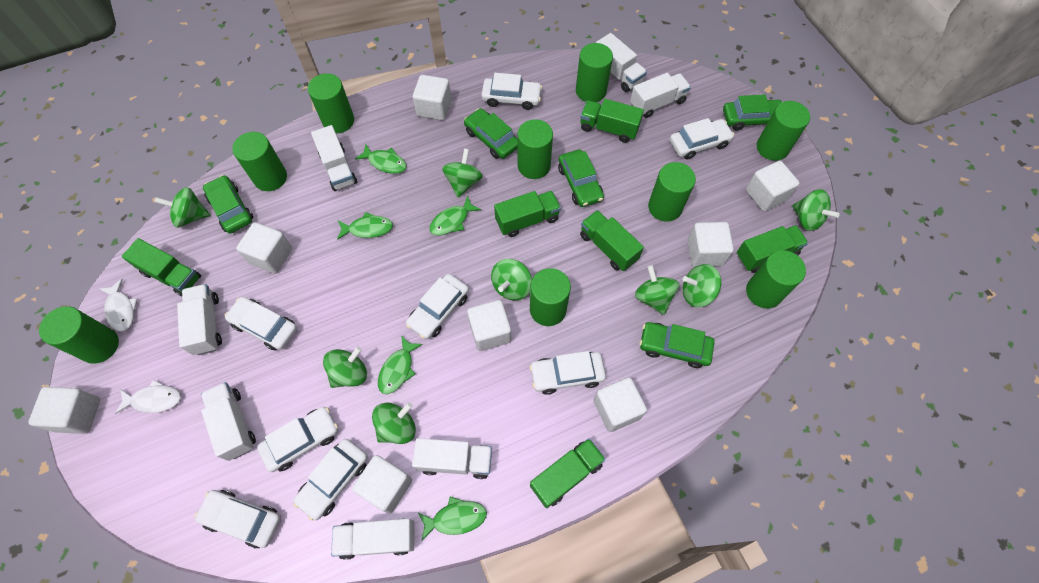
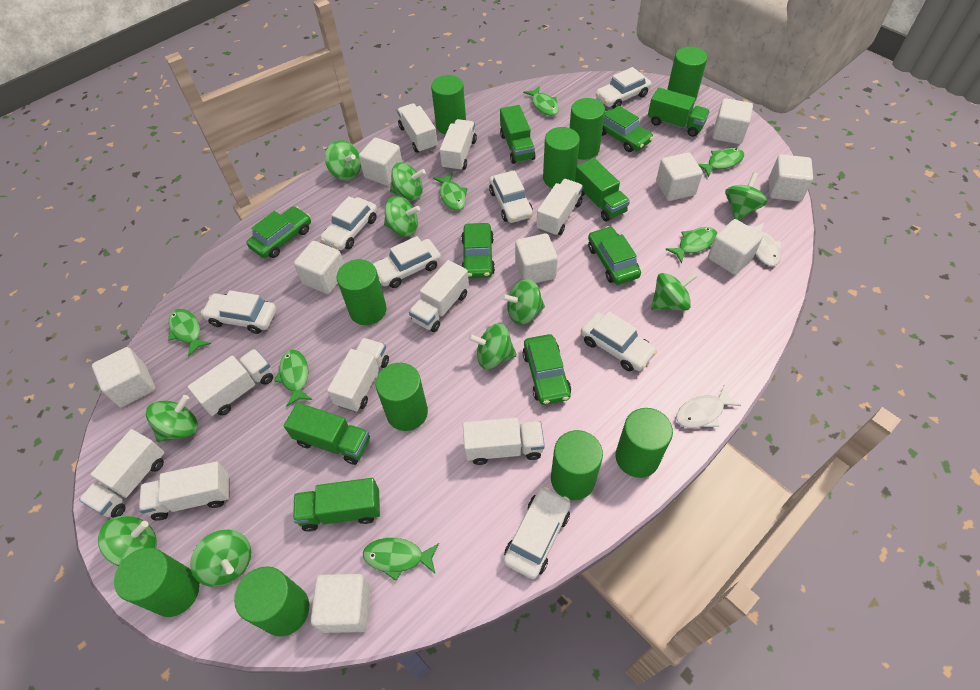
green cylinder: [39,306,119,364] [232,132,287,191] [308,73,354,133] [517,119,553,179] [530,268,571,326] [576,43,613,102] [648,162,696,222] [746,250,806,309] [757,101,810,161] = 9 -> [114,547,199,617] [234,566,309,636] [337,259,387,325] [376,363,428,431] [431,75,466,135] [543,127,580,188] [551,430,603,500] [570,98,605,160] [616,408,673,478] [667,47,707,101] = 10
green fish: [337,212,393,240] [355,144,407,174] [378,335,423,394] [418,497,487,540] [429,196,481,235] = 5 -> [168,309,211,357] [274,350,312,407] [363,538,439,581] [433,172,468,210] [523,86,559,116] [665,227,717,264] [698,148,744,177] = 7
green spinning top: [155,187,210,228] [323,346,367,388] [372,402,416,444] [442,148,483,197] [491,259,532,300] [635,265,679,315] [683,264,721,307] [792,189,840,231] = 8 -> [98,515,157,566] [146,395,198,443] [190,530,251,587] [325,140,361,180] [384,196,420,237] [390,162,426,200] [468,323,517,369] [501,279,545,325] [651,273,698,311] [725,173,767,220] = 10
green truck: [122,238,201,296] [494,191,561,237] [530,438,606,508] [580,99,644,143] [580,210,644,271] [737,225,808,273] = 6 -> [284,403,370,465] [293,478,380,532] [500,105,536,164] [575,158,630,221] [648,88,710,137] = 5
white car: [194,490,281,548] [225,297,297,350] [257,407,338,472] [293,439,368,521] [406,274,469,340] [481,73,542,110] [529,351,606,395] [670,118,734,160] = 8 -> [201,290,277,334] [320,196,377,250] [373,236,441,288] [489,170,533,223] [503,487,571,579] [581,311,657,371] [596,67,651,109] = 7
white cube: [28,387,100,434] [236,222,292,274] [352,455,412,514] [413,75,451,120] [467,300,511,351] [594,378,647,432] [687,222,734,267] [746,161,800,212] = 8 -> [92,347,155,407] [294,241,344,294] [311,574,371,633] [359,138,402,186] [515,233,558,283] [656,152,703,201] [708,219,763,275] [712,98,753,144] [769,154,813,202] = 9
white truck: [177,284,222,355] [201,382,256,461] [311,125,357,191] [331,518,414,560] [412,438,492,479] [596,33,647,92] [630,73,691,118] = 7 -> [79,429,165,518] [139,462,230,521] [187,349,273,416] [327,338,389,412] [397,103,438,153] [409,260,469,332] [440,119,477,172] [463,417,545,465] [536,179,583,236] = 9

